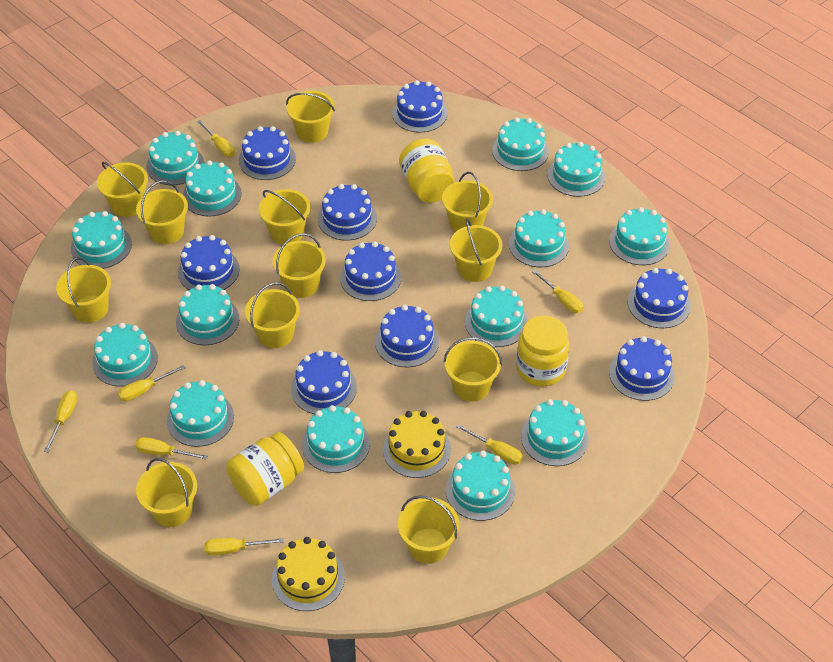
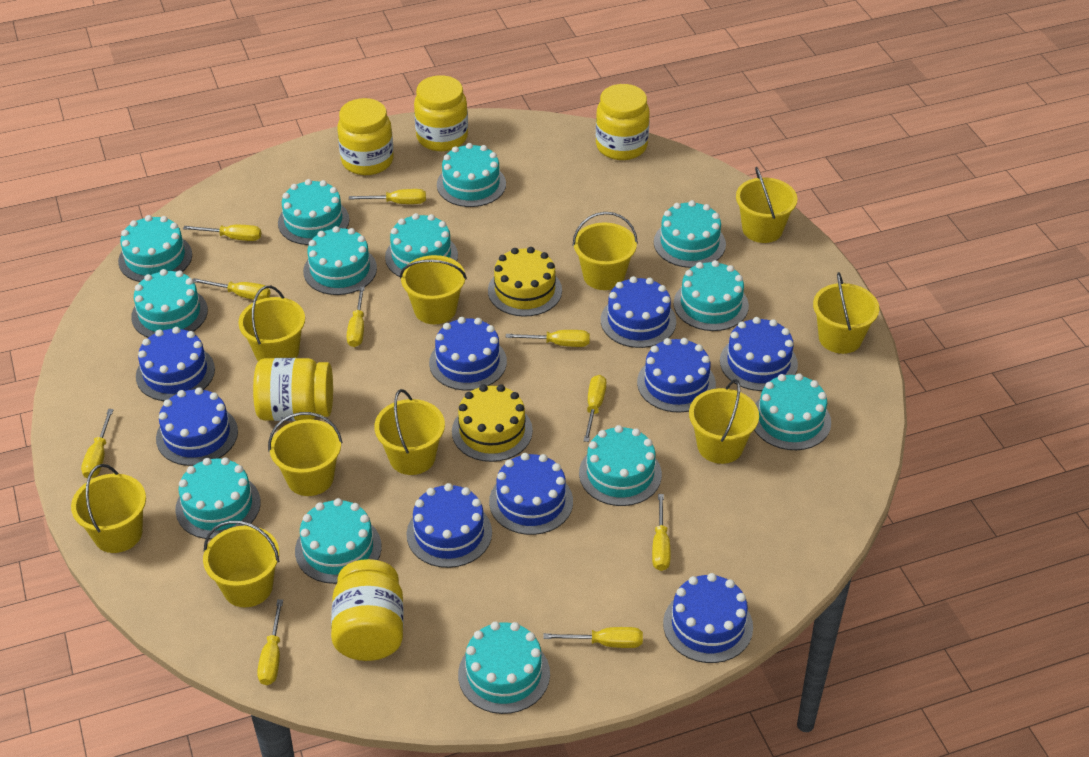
turquoise cake: [71,211,132,269] [92,323,158,387] [146,131,204,185] [167,380,234,447] [176,284,239,345] [183,160,241,217] [302,405,370,473] [446,451,515,521] [465,286,528,347] [492,117,549,171] [509,209,569,267] [521,399,589,466] [548,142,605,197] [609,207,670,265] = 14 -> [118,215,192,282] [131,269,208,338] [175,457,261,539] [278,179,349,245] [295,498,382,584] [303,226,377,295] [385,213,458,277] [437,143,506,207] [458,621,550,714] [579,425,662,506] [654,200,726,268] [674,260,749,331] [754,373,831,450] = 13
yellow bucket: [56,257,111,323] [97,162,148,217] [136,180,188,244] [136,458,197,527] [245,282,300,348] [259,189,310,244] [273,233,326,298] [286,91,335,143] [398,496,459,564] [442,172,493,232] [443,337,502,401] [450,219,502,282] = 12 -> [71,464,146,553] [203,520,279,607] [238,286,305,361] [268,412,343,496] [374,389,445,475] [400,255,467,324] [572,212,638,290] [689,379,759,464] [736,167,797,243] [813,272,879,354] = 10
yellow jar: [226,432,304,506] [399,138,454,203] [516,315,570,387] = 3 -> [253,358,333,421] [331,559,403,661] [337,98,394,175] [414,75,468,151] [596,84,650,160] = 5
yellow screwdriver: [44,390,77,452] [118,365,186,402] [135,437,208,460] [197,120,235,157] [204,538,284,556] [456,424,523,465] [532,270,583,313] = 7 -> [81,409,114,478] [183,225,261,241] [193,278,270,300] [257,599,283,685] [347,286,365,347] [349,189,426,204] [506,330,590,347] [543,627,643,648] [584,375,606,442] [652,494,671,571] = 10

